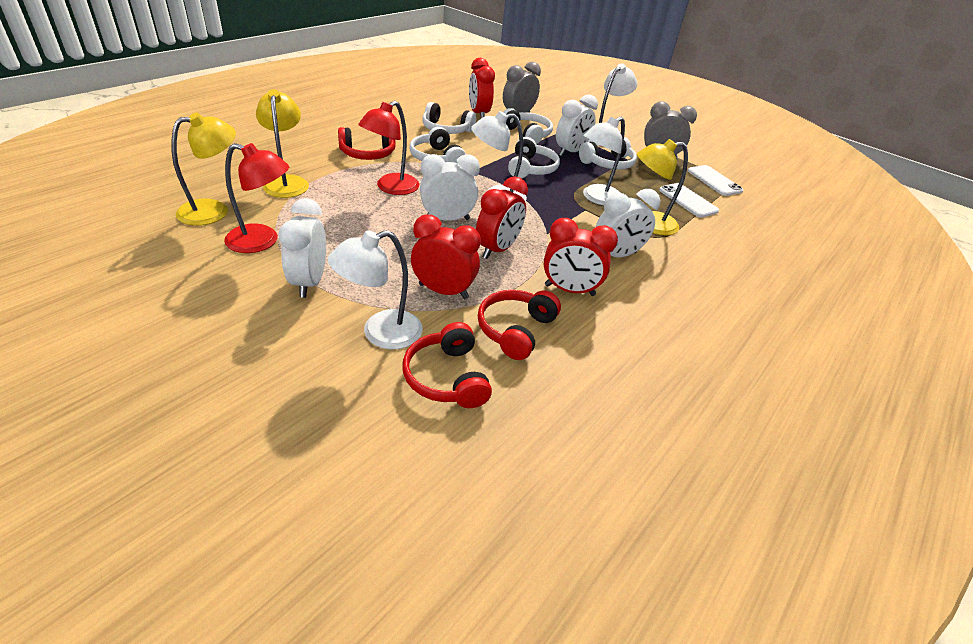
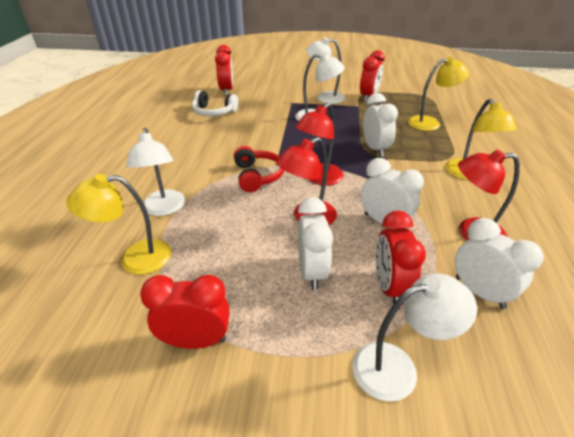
grey clock: [503,62,541,113] [644,101,697,160] = 2 -> none = 0
red headphones: [338,127,395,160] [403,322,492,408] [478,290,561,360] = 3 -> [234,146,284,192] = 1
red lamp: [224,143,289,253] [358,101,419,195] = 2 -> [276,137,337,225] [295,103,344,186] [458,150,520,240] = 3
white headphones: [410,127,466,163] [422,102,476,134] [504,108,553,144] [508,137,560,178] [579,137,637,170] = 5 -> [192,90,238,117] = 1
white phone: [659,183,719,218] [688,165,743,196] = 2 -> none = 0

